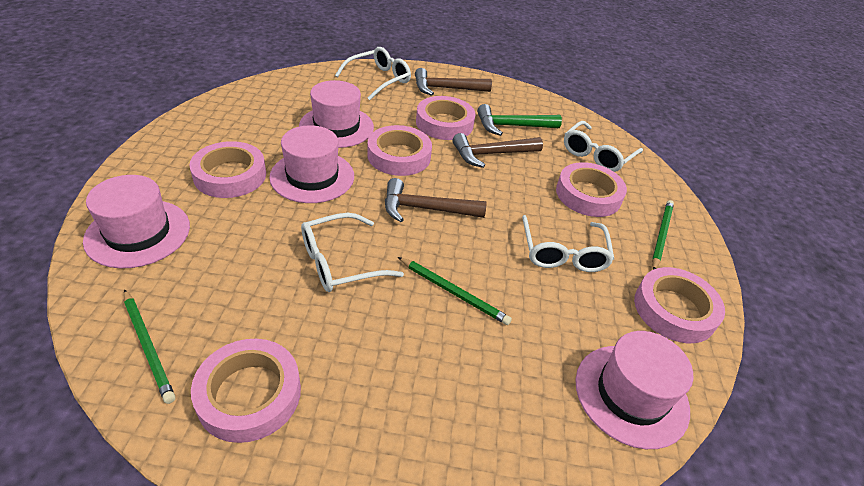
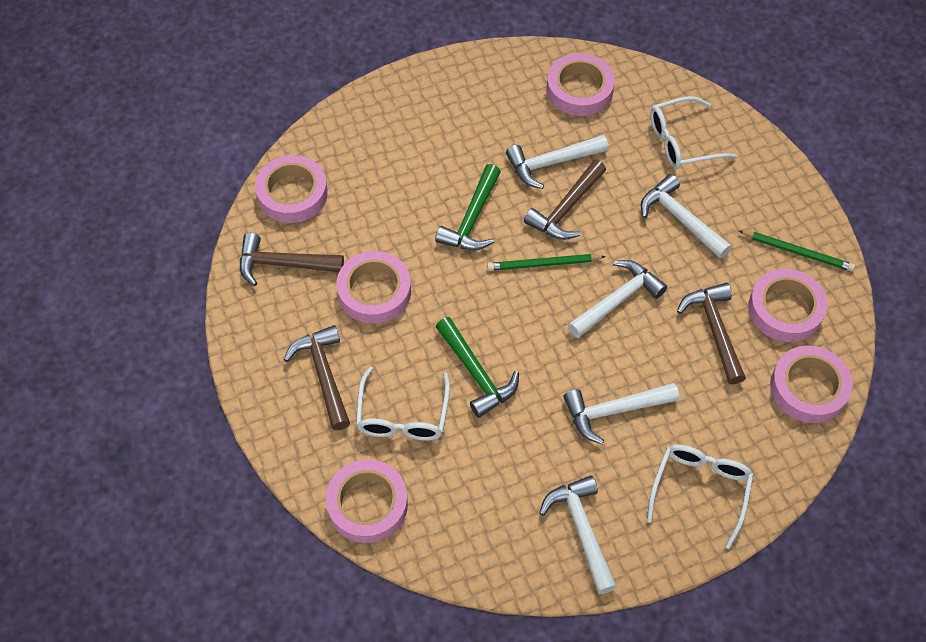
brown hammer: [385,178,486,222] [415,68,492,96] [452,133,543,168] = 3 -> [240,233,344,286] [284,325,350,430] [524,160,606,240] [677,283,746,385] = 4
green hammer: [477,104,562,136] = 1 -> [435,164,501,250] [436,317,519,418] = 2
green pencil: [124,289,175,404] [398,257,512,325] [652,200,674,270] = 3 -> [487,254,606,271] [739,231,855,272] = 2
pink hat: [83,175,190,268] [269,125,354,203] [299,80,374,148] [575,331,693,449] = 4 -> none = 0
white glasses: [301,213,404,292] [335,47,411,100] [522,215,614,272] [564,121,643,172] = 4 -> [356,367,450,441] [647,444,754,549] [650,96,737,169] = 3
white hammer: none = 0 -> [506,135,609,189] [539,475,617,594] [563,383,679,444] [568,260,667,338] [641,174,731,258] = 5

